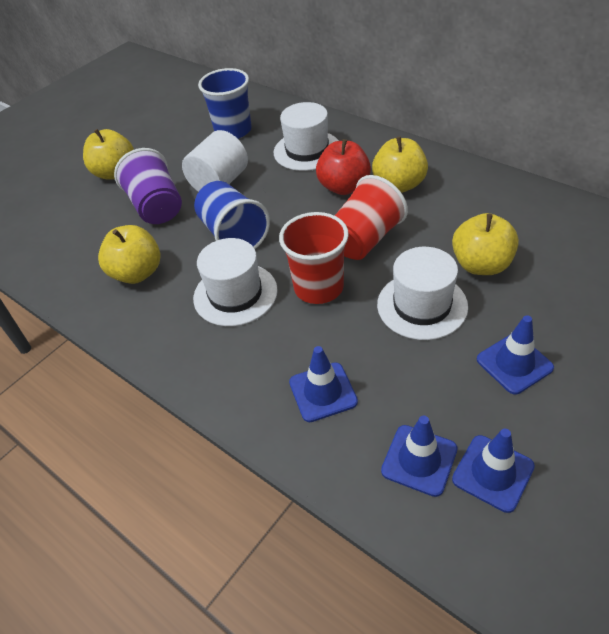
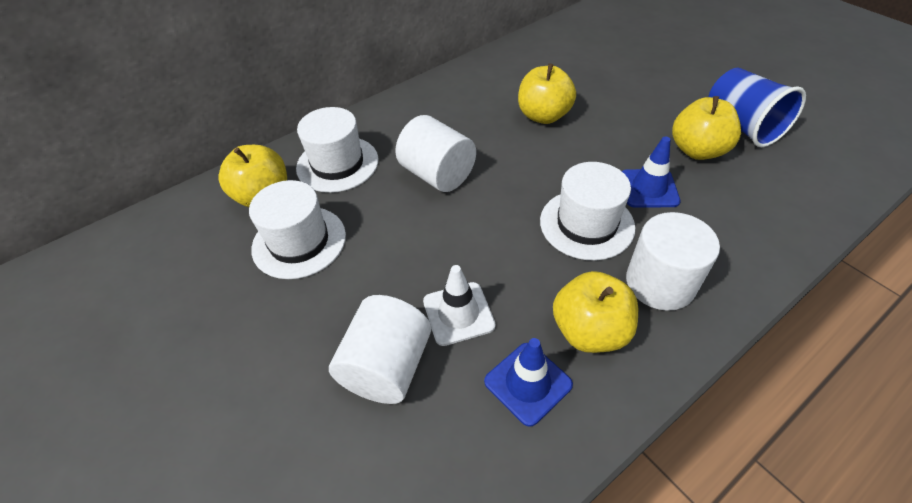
blue cup: [194,181,270,249] [198,68,252,139] = 2 -> [708,68,806,147] = 1
blue traffic cone: [289,346,358,422] [381,416,458,497] [452,429,535,513] [477,315,554,394] = 4 -> [484,338,573,427] [622,136,681,208] = 2
purple cup: [114,148,182,224] = 1 -> none = 0
red apple: [316,139,371,195] = 1 -> none = 0
red cup: [279,212,349,304] [335,175,408,260] = 2 -> none = 0
white cylinder: [182,130,248,192] = 1 -> [329,295,431,404] [395,115,476,192] [626,212,720,311] = 3
white traffic cone: none = 0 -> [423,265,496,346] = 1

